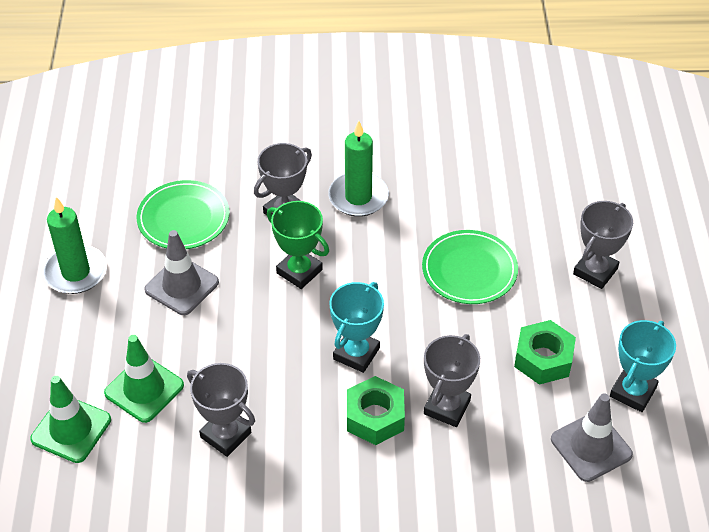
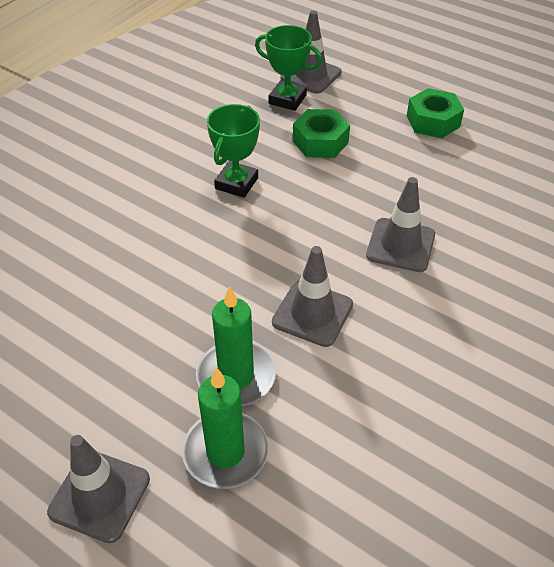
green plate: [136,180,230,249] [422,230,518,304] = 2 -> none = 0
green traffic cone: [30,376,111,463] [104,335,184,423] = 2 -> none = 0
green trophy: [267,201,329,289] = 1 -> [207,104,260,198] [255,25,322,111] = 2
grey traffic cone: [144,230,219,315] [551,393,633,482] = 2 -> [47,435,150,543] [272,246,353,347] [280,11,342,94] [366,177,435,272] = 4
grey trophy: [187,363,255,457] [254,143,312,216] [424,334,480,427] [573,201,633,289] = 4 -> none = 0
turquoise trophy: [329,282,384,373] [610,320,676,412] = 2 -> none = 0

